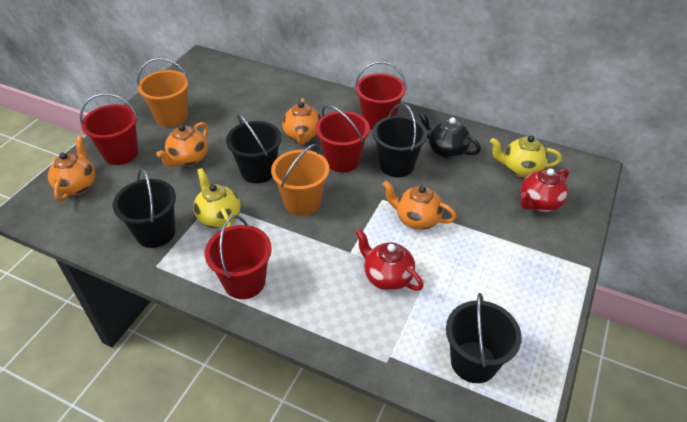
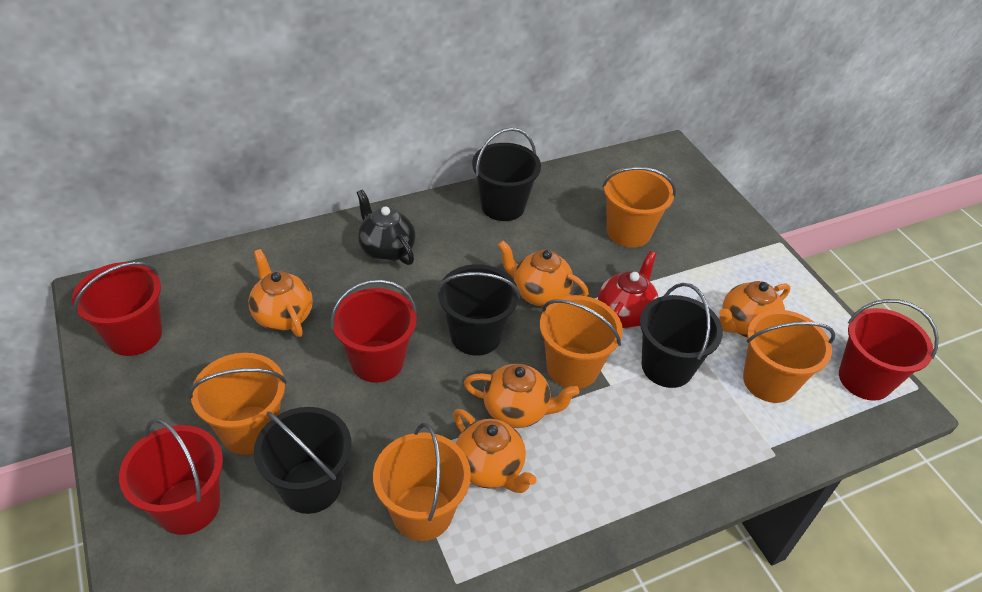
orange bucket: [137,58,190,127] [271,144,329,215] = 2 -> [188,353,287,455] [373,423,471,541] [540,295,623,389] [602,167,676,248] [743,310,835,403] = 5
orange teapot: [48,136,95,201] [156,122,208,167] [282,98,321,145] [382,181,457,230] = 4 -> [249,249,313,337] [453,409,537,493] [464,364,579,428] [498,241,589,306] [719,281,790,338] = 5
red teapot: [355,229,424,291] [520,169,569,212] = 2 -> [598,251,659,329] = 1
yellow teapot: [193,168,241,228] [490,135,562,178] = 2 -> none = 0

